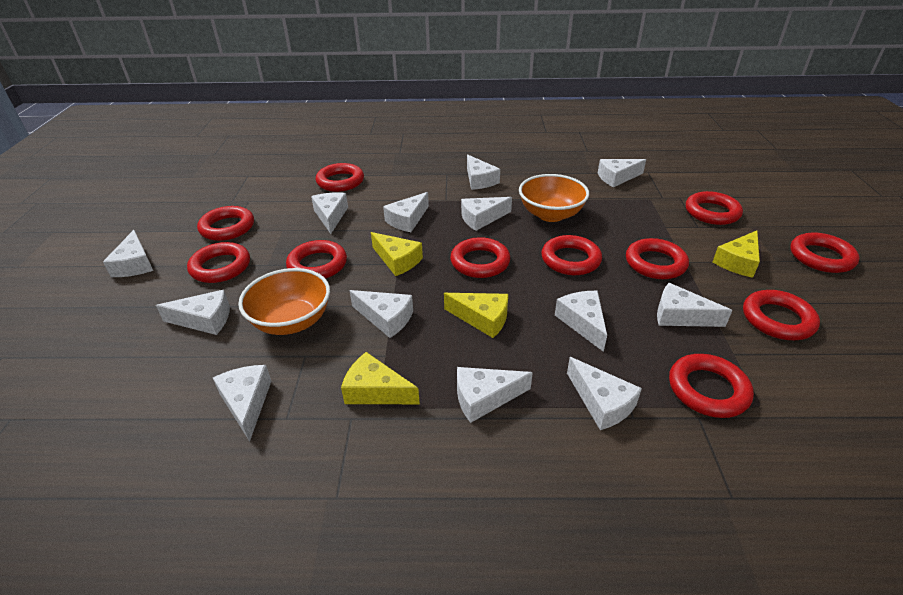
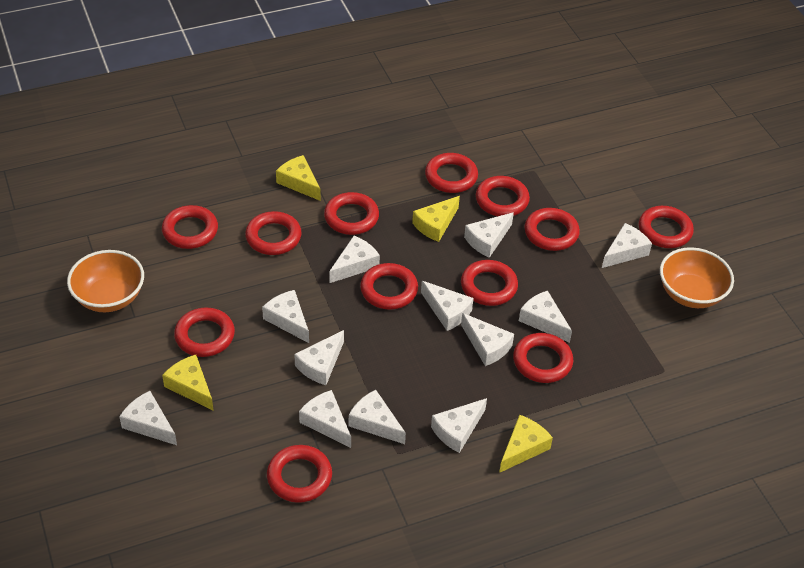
red ring: [187,242,250,283] [197,206,254,241] [286,240,347,279] [316,163,364,192] [450,237,510,278] [541,235,602,275] [626,238,689,279] [669,354,754,418] [686,191,743,225] [743,290,820,340] [791,232,860,273] = 11 -> [162,205,218,249] [174,307,235,357] [245,211,302,255] [267,445,332,503] [324,192,379,235] [360,263,418,310] [425,153,478,193] [461,260,518,306] [476,176,530,216] [513,333,573,383] [525,208,580,251] [639,206,694,248] = 12
white cheese: [103,230,153,277] [156,290,230,335] [213,365,271,442] [311,192,348,234] [349,290,413,338] [383,192,429,232] [457,367,533,423] [461,197,512,231] [467,154,500,190] [555,291,607,352] [567,357,642,430] [598,159,646,187] [657,283,732,327] = 13 -> [119,391,177,445] [262,290,309,343] [294,330,344,385] [299,390,351,448] [329,236,380,283] [349,390,406,444] [421,281,474,331] [431,398,487,453] [461,313,514,366] [464,212,514,258] [519,290,572,343] [602,223,652,268] = 12

